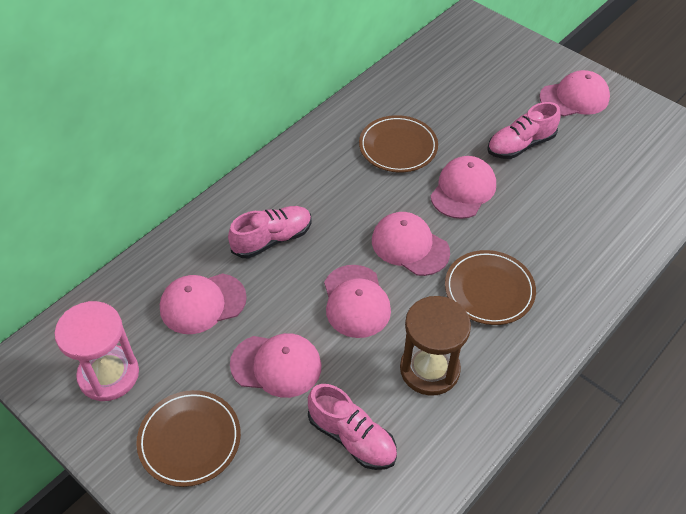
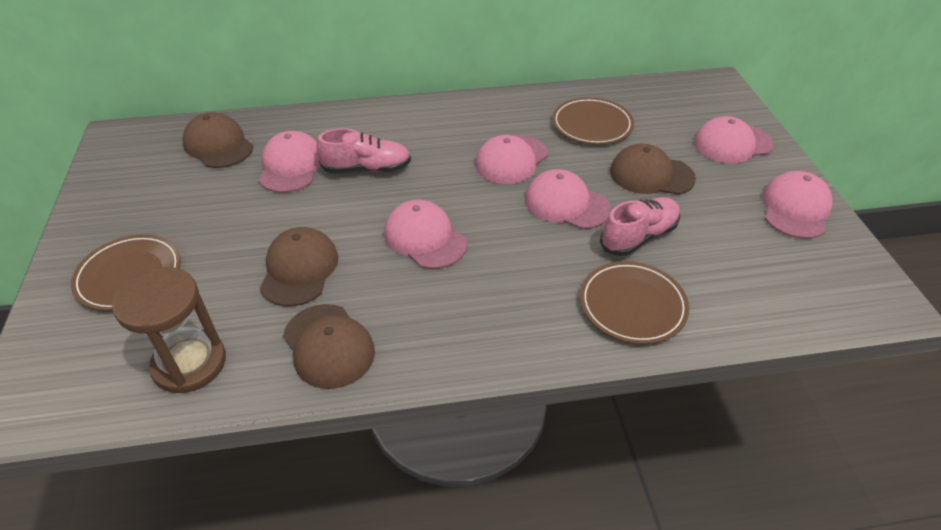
brown cap: none = 0 -> [183,112,253,168] [260,227,338,307] [283,304,375,389] [610,144,696,195] = 4
pink hourglass: [55,301,139,401] = 1 -> none = 0
pink shoe: [228,206,312,258] [308,384,397,470] [487,102,560,159] = 3 -> [316,128,411,173] [600,197,680,256] = 2

